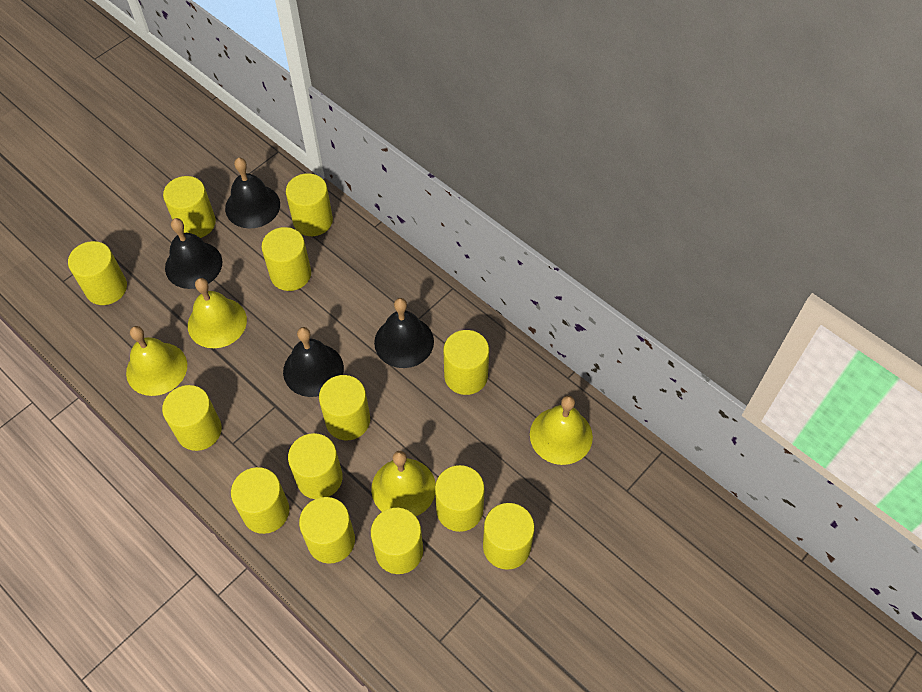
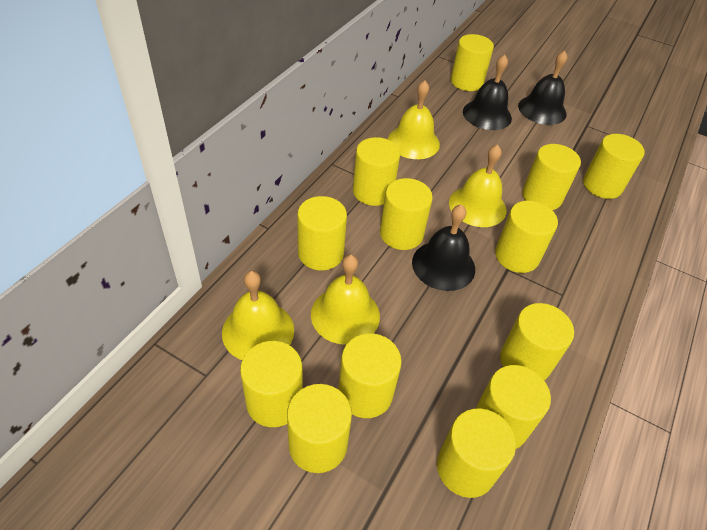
black bell: [165,218,222,289] [225,158,280,229] [283,327,344,397] [374,298,434,368] = 4 -> [412,204,475,291] [463,55,512,130] [518,50,568,125] = 3

